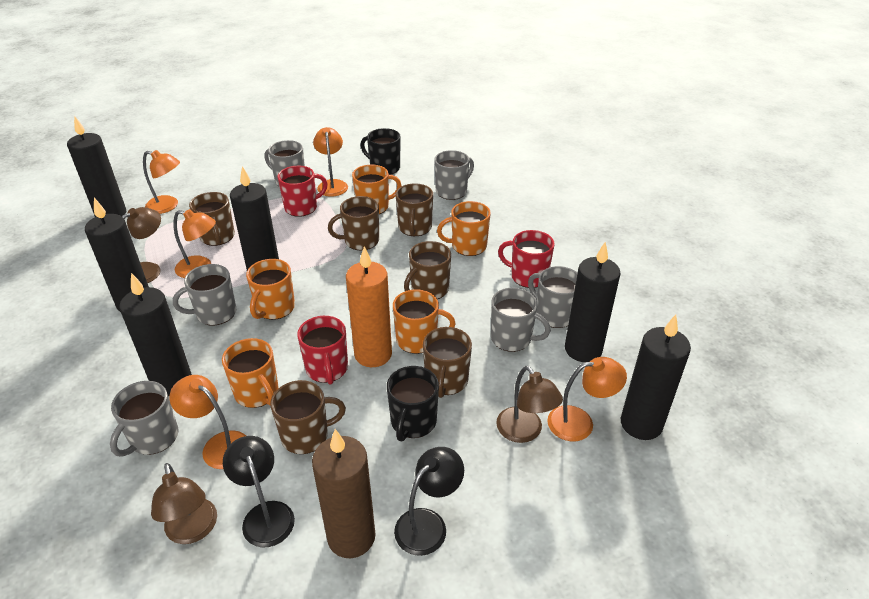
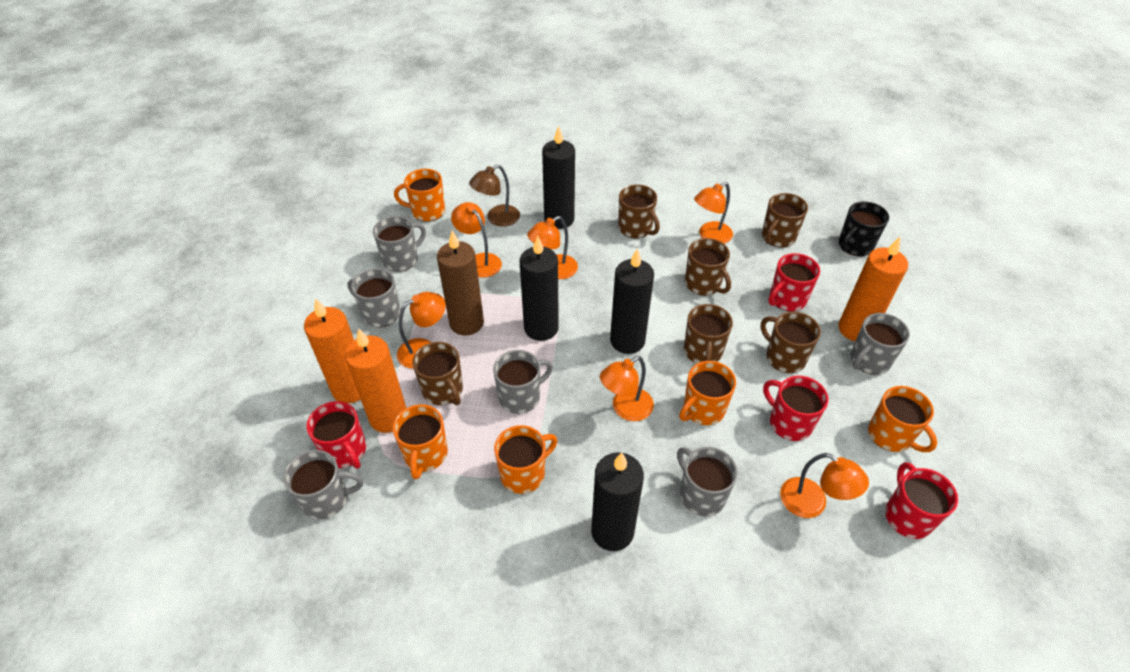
black candle: [67,116,126,217] [85,198,149,311] [119,273,192,396] [230,166,279,270] [565,242,621,362] [621,314,691,440] = 6 -> [520,236,559,341] [542,126,575,229] [591,452,644,551] [610,249,654,354] = 4
black lamp: [223,436,295,548] [394,447,464,556] = 2 -> none = 0
black mug: [361,128,400,175] [387,366,439,441] = 2 -> [839,201,889,257] = 1
brown lamp: [122,207,161,283] [151,463,217,544] [496,366,563,443] = 3 -> [469,165,520,227] = 1
orange candle: [346,246,392,367] = 1 -> [304,298,360,403] [345,328,406,433] [838,237,908,341] = 3
orange lamp: [143,150,180,214] [169,375,246,469] [173,209,216,278] [313,127,348,197] [547,357,627,441] = 5 -> [397,292,446,369] [451,202,502,278] [527,216,578,279] [600,356,654,421] [694,182,733,244] [780,453,869,518] = 6
red mug: [278,166,328,217] [297,316,348,384] [498,230,555,288] = 3 -> [306,401,366,469] [763,376,828,441] [768,253,820,312] [885,462,958,539] = 4

